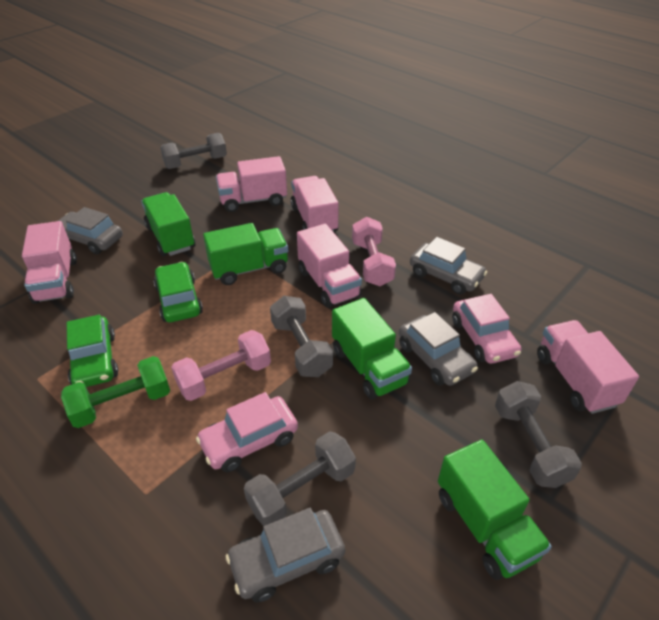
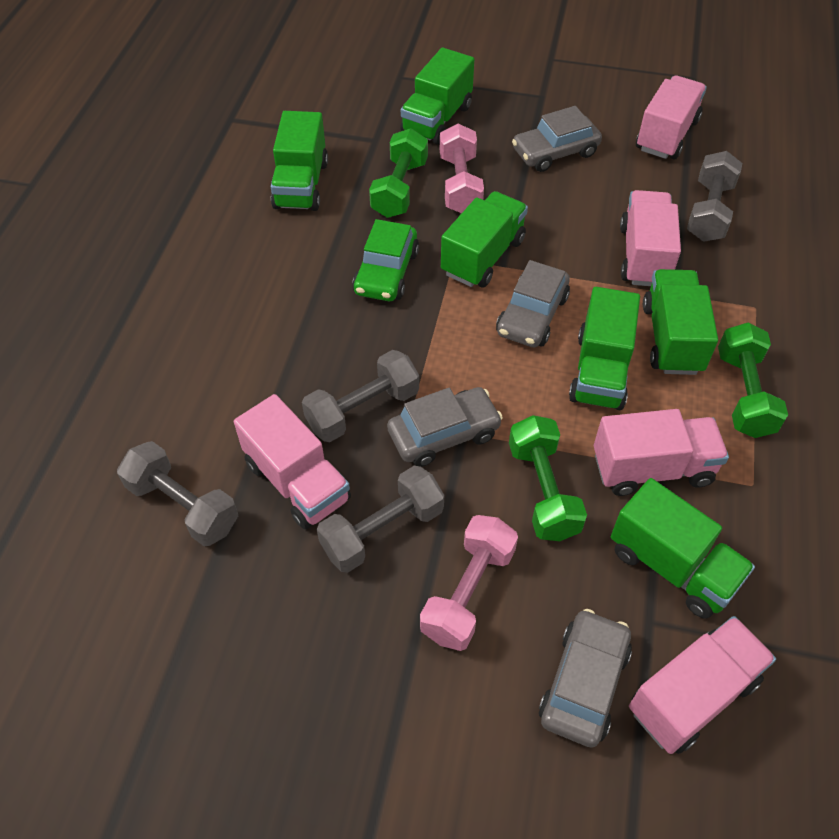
green car: [67,315,118,387] [154,262,203,322] = 2 -> [352,219,419,301] = 1
green dumbbell: [61,356,170,428] = 1 -> [369,128,428,218] [509,415,587,541] [718,323,788,438] = 3
green truck: [141,192,195,256] [203,223,288,285] [332,298,412,400] [438,440,552,580] = 4 -> [271,111,328,211] [400,48,474,144] [441,191,528,288] [569,287,640,410] [611,478,755,619] [643,269,718,375] = 6
pink car: [196,392,298,472] [452,294,522,364] = 2 -> none = 0

